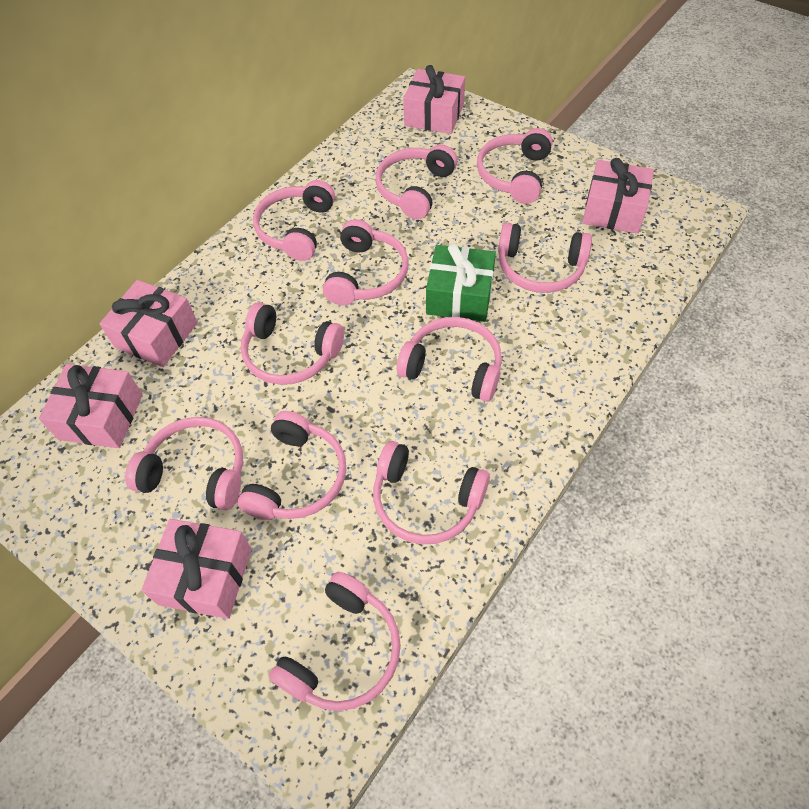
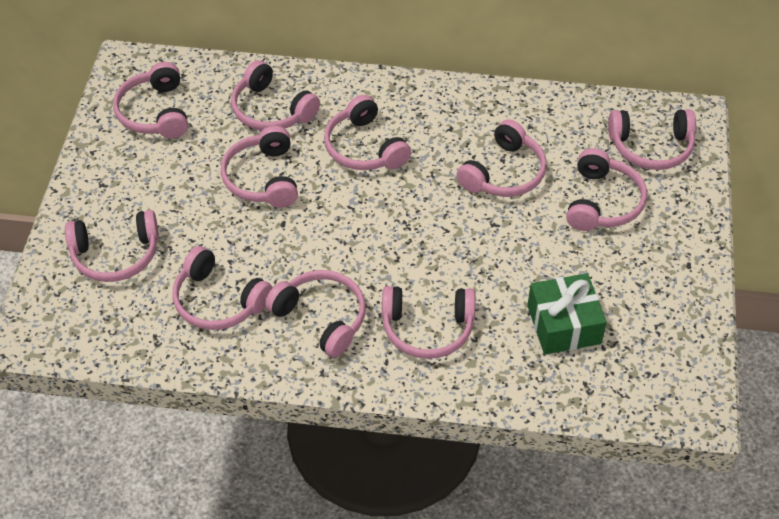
pink gift: [39,364,143,448] [99,280,198,367] [141,519,252,619] [403,65,465,134] [582,158,654,234] = 5 -> none = 0

